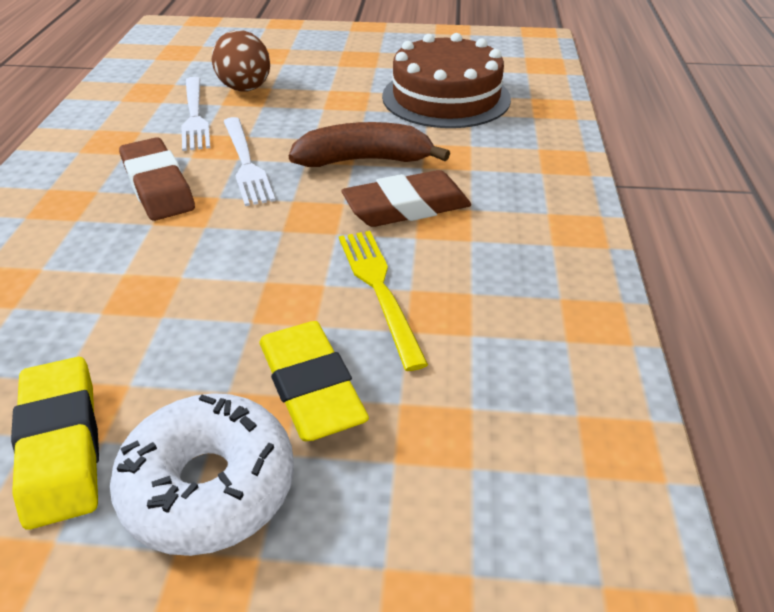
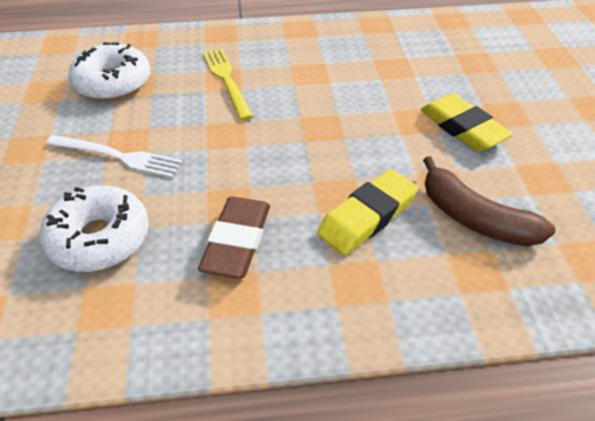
brown cake: [382,33,511,128] = 1 -> none = 0
brown egg: [211,30,270,92] = 1 -> none = 0
brown eraser: [119,137,195,221] [341,170,471,227] = 2 -> [198,197,270,278] = 1
white donut: [110,393,294,556] = 1 -> [39,185,149,272] [68,42,150,101] = 2
white fork: [182,77,210,151] [224,117,275,206] = 2 -> [46,135,182,178] = 1

